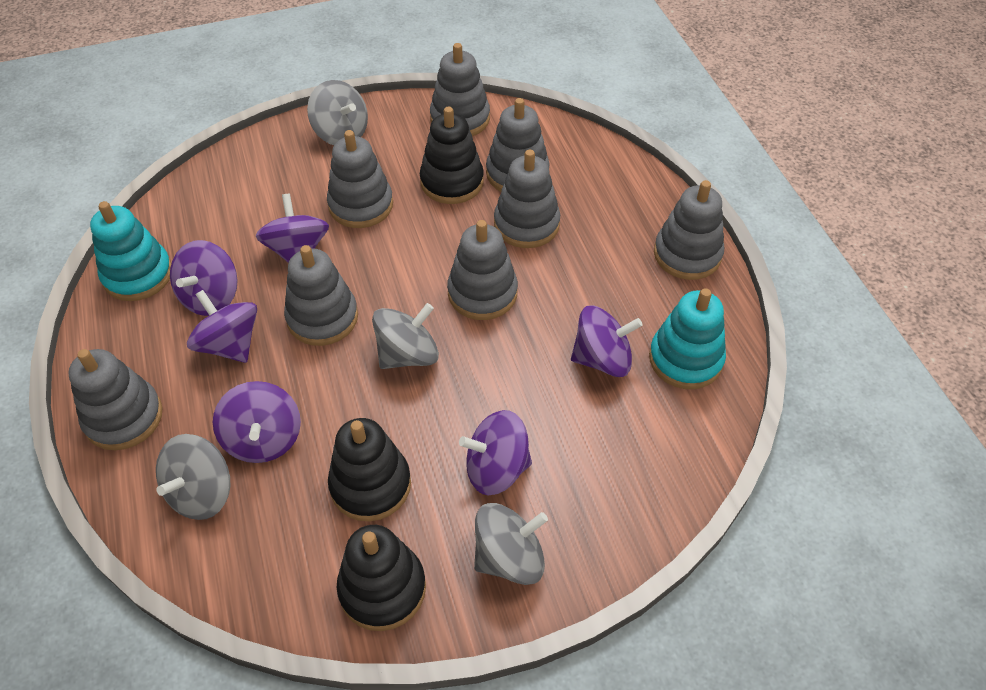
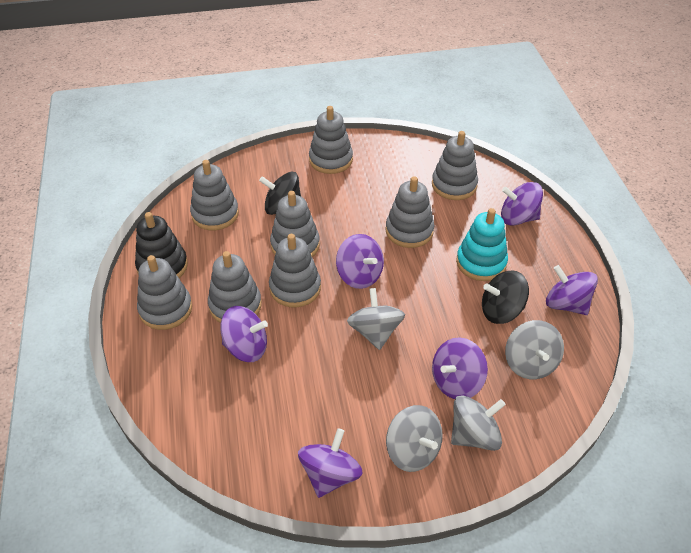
black spinning top: none = 0 -> [259,172,301,215] [482,270,529,324] = 2
black stacking toy: [328,418,411,522] [336,525,426,631] [420,107,484,204] = 3 -> [135,212,188,278] = 1
turquoise stacking toy: [90,201,172,301] [649,288,726,389] = 2 -> [456,208,508,281] = 1

